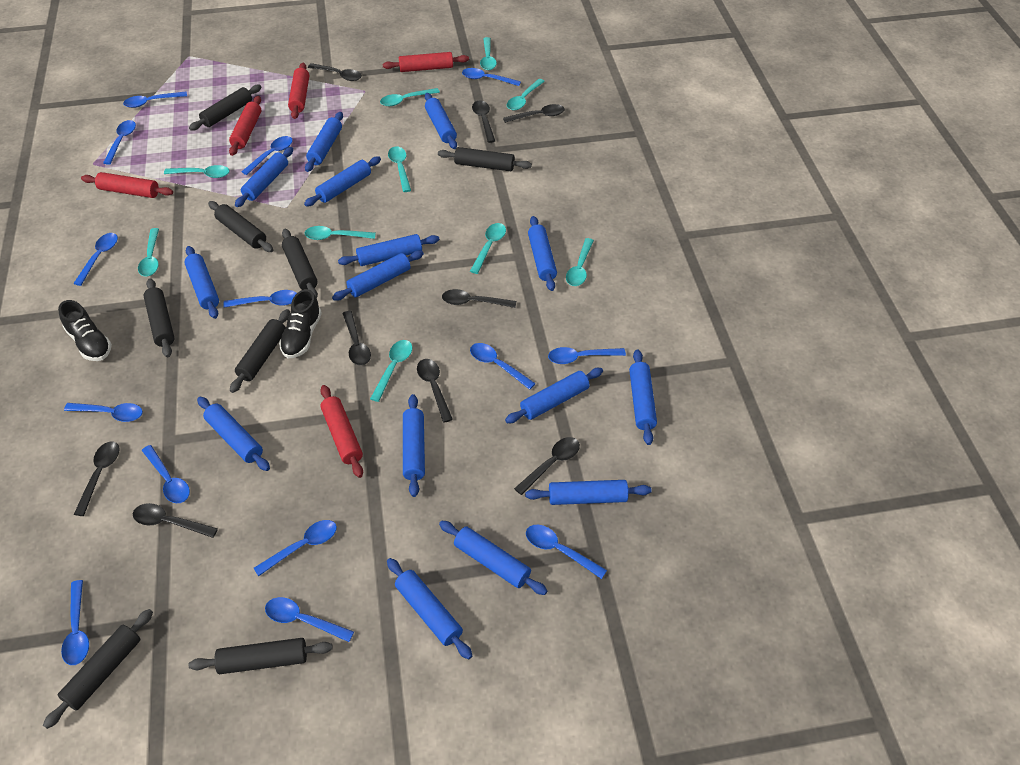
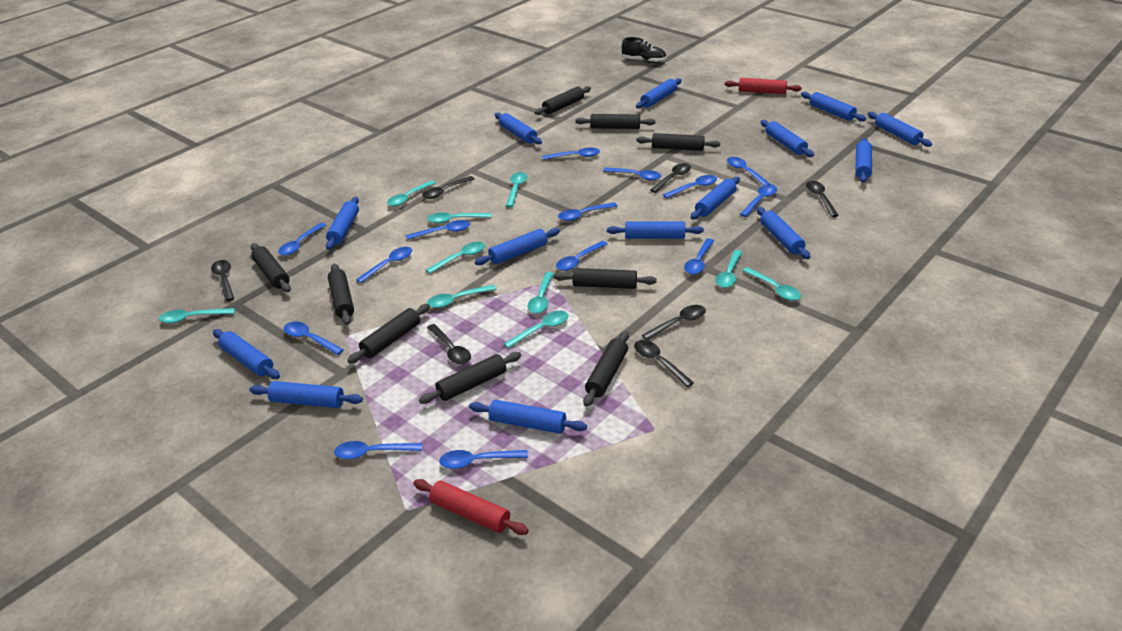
black rolling pin: [43,609,153,729] [143,278,175,357] [189,85,261,131] [189,638,333,674] [208,201,273,252] [230,309,290,393] [282,229,318,298] [438,147,532,171] = 8 -> [251,243,291,292] [328,264,354,325] [347,304,430,364] [419,352,521,404] [534,86,591,115] [554,268,657,289] [575,114,656,129] [583,331,629,407] [636,133,720,151] = 9
black shoe: [58,300,112,361] [279,289,322,358] = 2 -> [622,37,666,63] = 1
black spoon: [74,442,120,516] [133,503,218,538] [308,63,362,81] [342,311,371,365] [417,359,453,423] [442,289,516,308] [472,101,495,143] [503,104,565,123] [514,437,580,495] = 9 -> [211,260,234,301] [422,176,475,199] [427,324,471,364] [634,340,694,387] [642,305,706,340] [650,163,691,193] [806,181,839,217] = 7
blue rolling pin: [184,246,219,319] [197,397,270,471] [235,147,293,207] [304,157,381,207] [305,112,343,172] [332,250,424,301] [338,234,440,266] [387,558,472,659] [403,394,425,497] [425,93,457,149] [439,521,547,595] [505,368,603,423] [525,480,652,505] [528,216,557,291] [629,349,657,445] = 15 -> [213,329,280,379] [249,381,363,408] [326,197,359,250] [469,399,587,434] [475,228,560,265] [495,113,542,145] [607,221,704,239] [636,78,682,109] [691,177,740,220] [757,207,810,259] [761,120,814,157] [801,92,866,121] [855,138,872,183] [868,112,932,147] = 14
red rolling pin: [81,172,173,198] [229,96,261,156] [288,63,309,119] [320,385,363,478] [383,52,469,72] = 5 -> [413,479,529,535] [725,78,802,94] = 2

